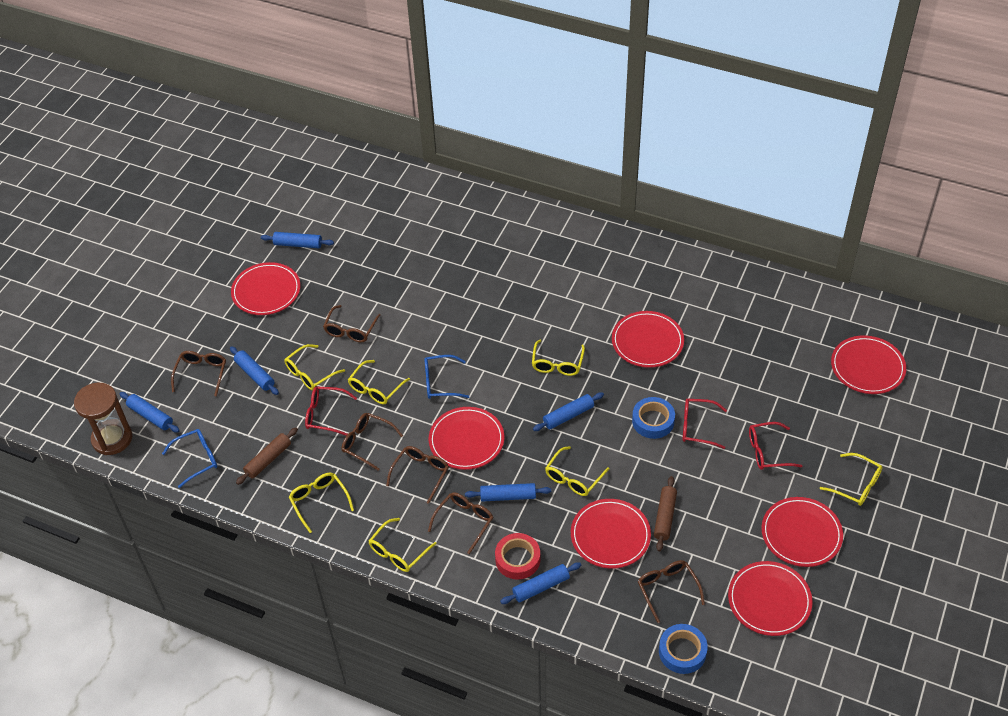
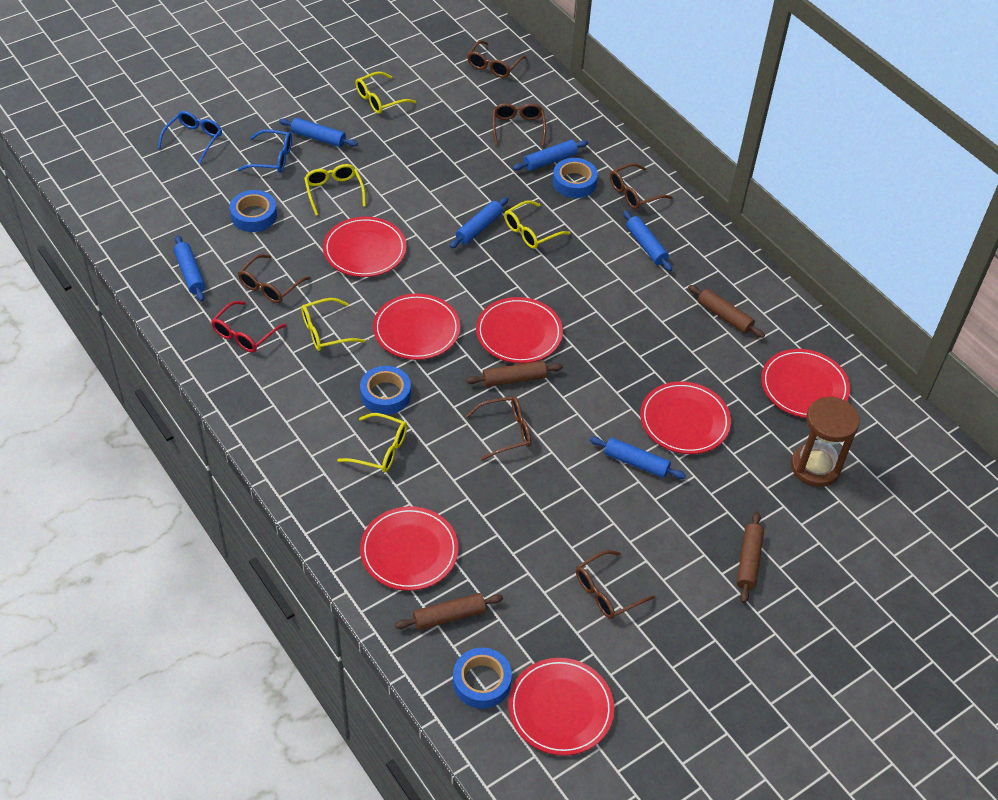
blue tape: [632,397,675,439] [659,624,708,674] = 2 -> [230,190,277,232] [360,366,411,415] [453,648,512,709] [553,158,598,198] = 4
brown rolling pin: [236,428,298,485] [654,476,677,551] = 2 -> [395,593,503,630] [466,361,563,387] [688,285,765,338] [737,512,764,603] = 4
red glasses: [305,387,357,436] [683,398,727,449] [749,422,802,470] = 3 -> [211,301,286,352] = 1
red tape: [495,533,540,580] = 1 -> none = 0
yellow glasses: [284,344,345,390] [289,473,354,533] [348,360,410,404] [369,518,437,572] [532,340,585,376] [545,446,610,496] [820,453,883,506] = 7 -> [301,298,365,351] [304,164,366,215] [337,413,407,473] [356,72,416,114] [504,200,571,249] = 5

